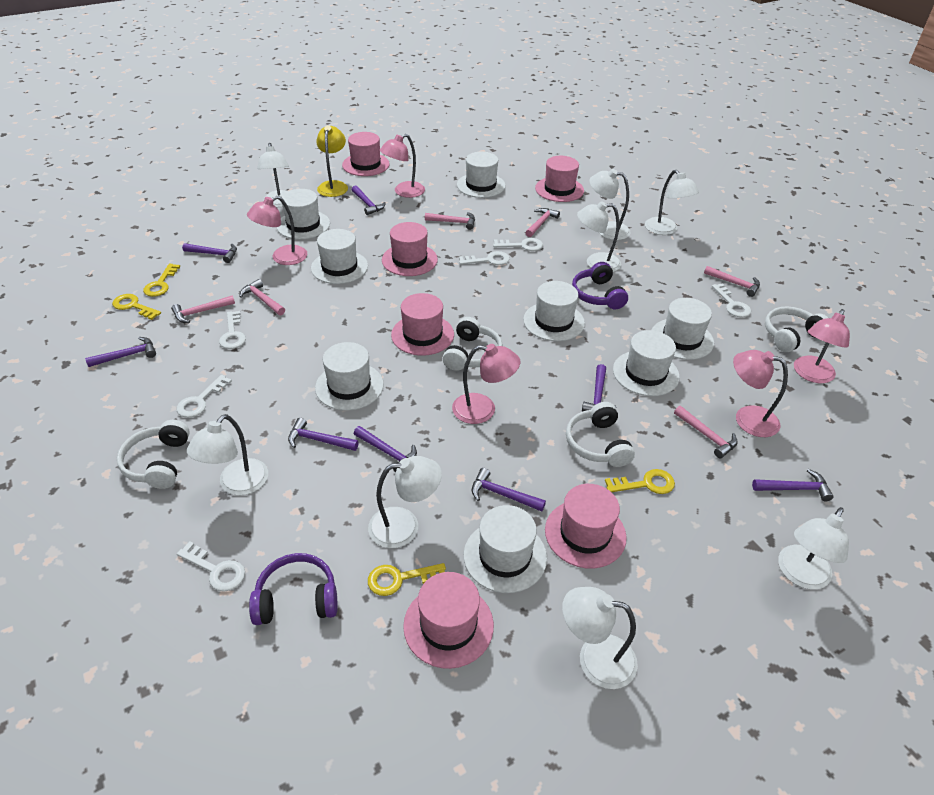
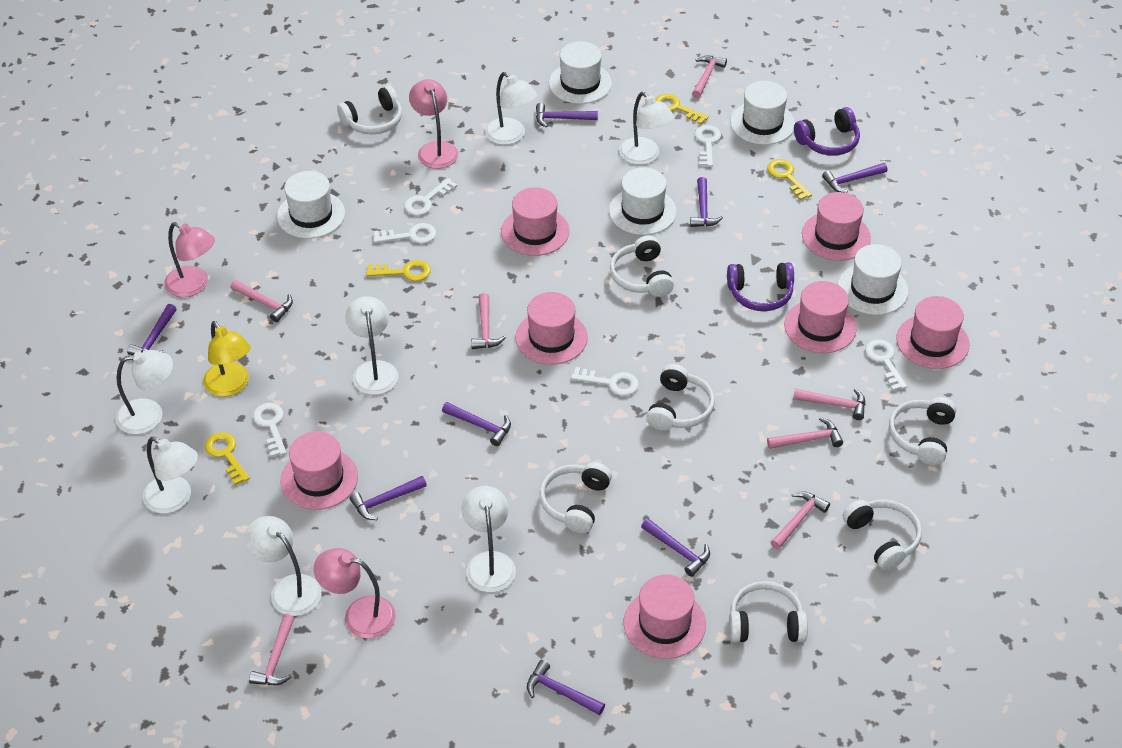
pink hammer: [171,295,235,323] [239,279,285,315] [425,212,475,230] [525,208,560,237] [674,406,738,458] [704,266,760,297] = 6 -> [231,280,293,322] [249,614,295,685] [471,293,506,349] [692,56,727,98] [767,417,843,449] [771,491,830,549] [793,388,865,420] = 7
pink hat: [342,132,390,176] [382,222,438,276] [391,293,454,356] [403,572,494,669] [535,156,584,202] [545,484,627,569] = 6 -> [280,431,358,510] [501,187,569,256] [515,292,588,365] [624,575,706,659] [784,281,857,353] [802,192,871,261] [896,296,970,369] = 7
pink lamp: [247,196,307,265] [380,134,425,198] [452,344,520,424] [733,350,788,437] [794,309,850,383] = 5 -> [164,222,215,297] [314,548,396,639] [409,79,458,169] = 3
white hat: [277,189,330,239] [311,229,368,284] [315,342,384,411] [457,152,505,198] [464,505,547,593] [523,281,585,341] [613,330,680,396] [652,298,714,360] = 8 -> [277,171,345,239] [549,41,612,104] [609,167,677,235] [730,81,795,145] [838,244,909,315] = 5
white headphones: [117,420,190,489] [443,317,503,371] [566,402,635,467] [765,306,828,352] = 4 -> [337,85,402,134] [539,462,612,533] [610,235,674,297] [646,364,715,431] [729,581,808,643] [843,499,922,571] [889,397,956,465] = 7
white lamp: [187,414,268,495] [257,143,289,207] [368,456,442,548] [562,587,638,689] [577,201,621,272] [589,169,630,240] [645,170,699,235] [778,507,849,590] = 8 -> [116,350,173,434] [143,437,198,514] [245,516,321,616] [345,296,398,395] [461,486,516,592] [485,72,537,145] [619,92,674,165] = 7

